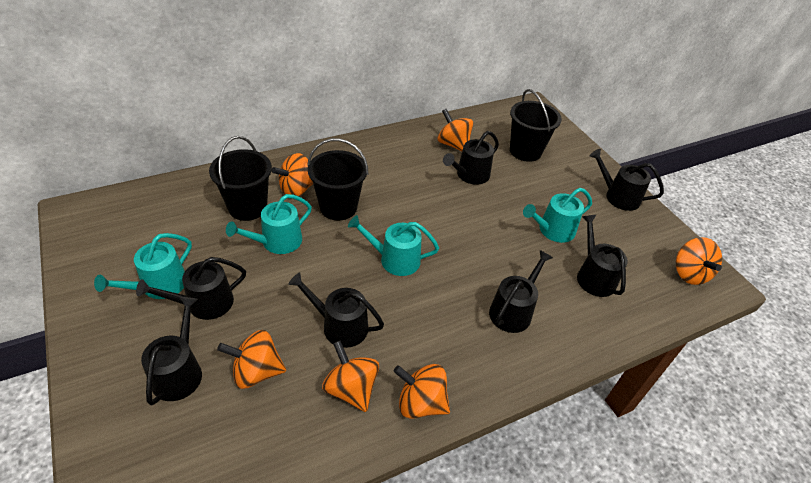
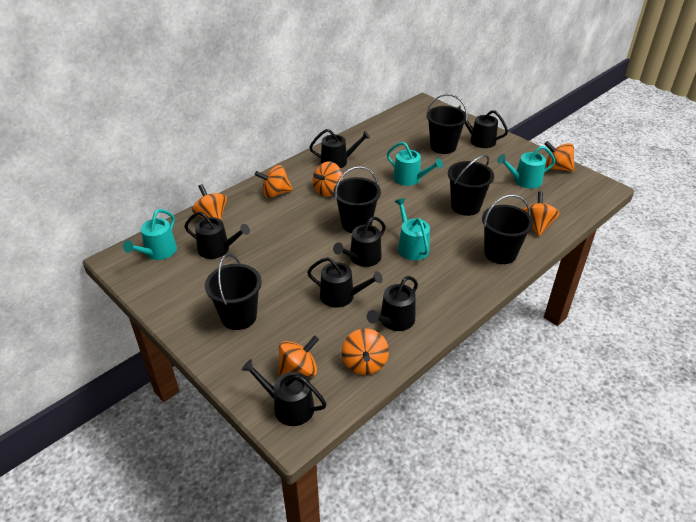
black bucket: [209,136,272,221] [307,138,368,220] [510,89,562,162] = 3 -> [205,254,262,330] [333,166,381,233] [427,94,468,154] [448,155,494,216] [482,194,533,264] = 5
orange spinning top: [217,330,286,389] [272,153,313,196] [322,341,379,412] [393,364,450,419] [438,109,473,151] [676,237,722,285] = 6 -> [192,184,227,220] [255,165,293,198] [278,335,319,377] [313,162,343,196] [342,329,389,375] [523,191,560,237] [544,141,574,172] = 7

